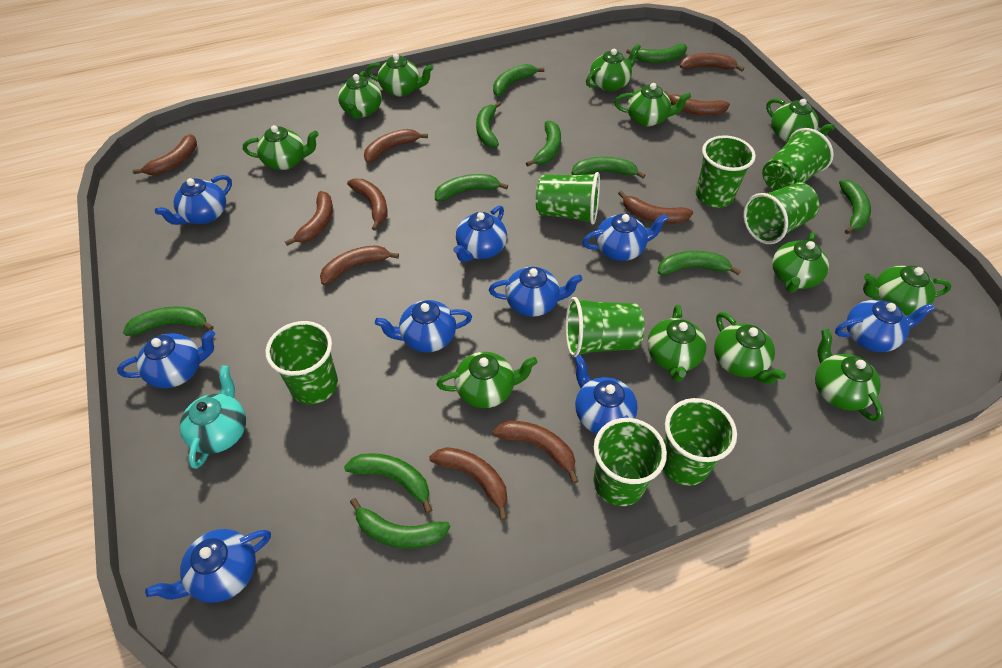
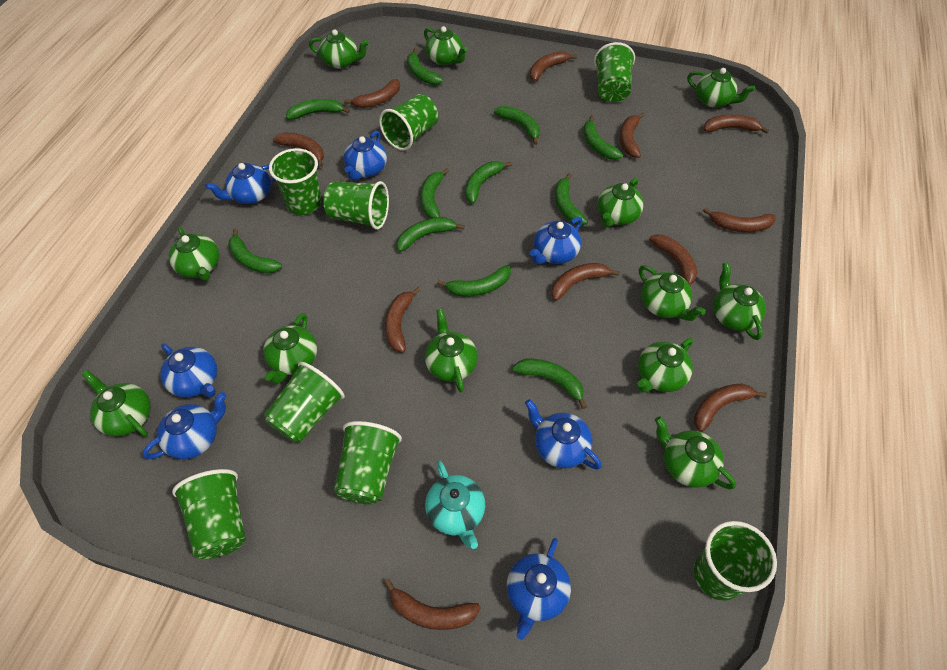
blue teapot: [117,330,215,388] [145,529,271,603] [155,175,232,225] [375,300,472,352] [453,206,507,262] [489,267,583,317] [574,355,638,434] [582,214,668,261] [835,300,935,352] = 9 -> [142,392,227,459] [160,344,217,398] [205,163,275,204] [343,131,387,181] [507,538,571,640] [525,399,602,470] [530,217,583,264] = 7
brown banana: [132,134,197,175] [285,191,333,246] [320,245,399,285] [347,179,388,231] [364,129,428,163] [429,447,507,520] [493,421,578,484] [618,190,693,224] [664,91,730,115] [680,53,744,71] = 10 -> [273,133,324,167] [344,79,400,108] [384,579,481,630] [385,287,421,353] [530,51,577,81] [551,263,619,301] [620,113,645,158] [649,234,698,287] [694,383,767,432] [703,207,776,232] [704,115,769,133] = 11

